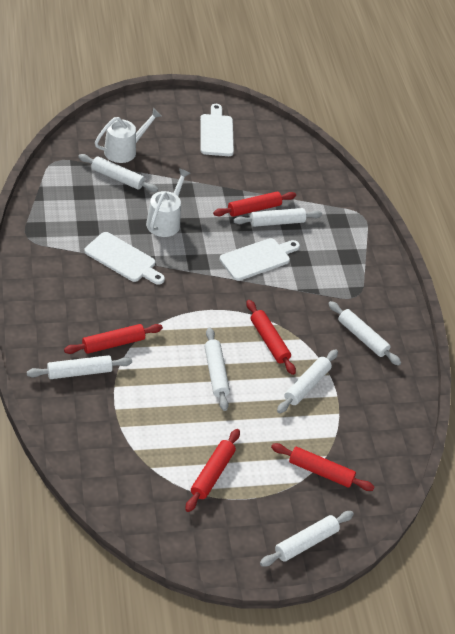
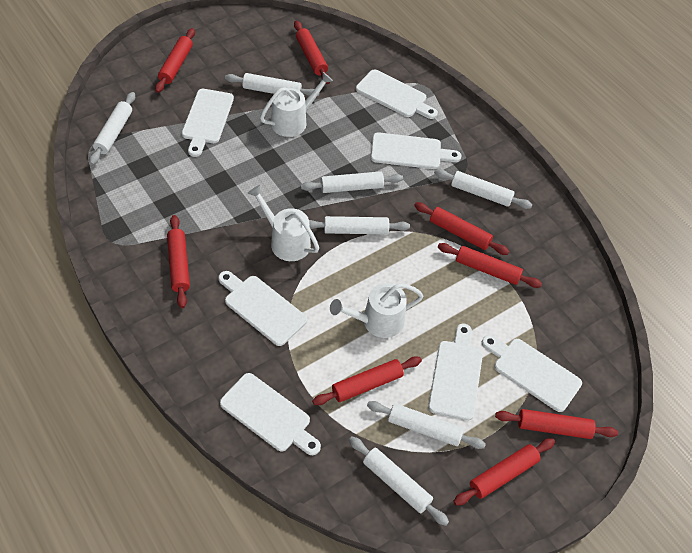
red rolling pin: [64,324,163,354] [185,429,240,512] [213,192,296,217] [246,300,296,375] [271,443,374,491] = 5 -> [155,28,195,93] [167,215,190,308] [294,21,330,84] [312,356,422,405] [414,202,509,255] [438,243,542,288] [453,438,555,506] [495,409,618,439] = 8
white cutting board: [84,232,165,285] [200,104,234,156] [220,238,300,281] = 3 -> [182,89,234,157] [218,271,307,346] [220,373,321,455] [356,70,438,119] [371,132,461,169] [428,324,483,421] [482,335,582,412] = 7
white watering can: [95,108,162,163] [146,168,191,237] = 2 -> [247,185,319,261] [260,72,333,137] [330,283,423,338] = 3

